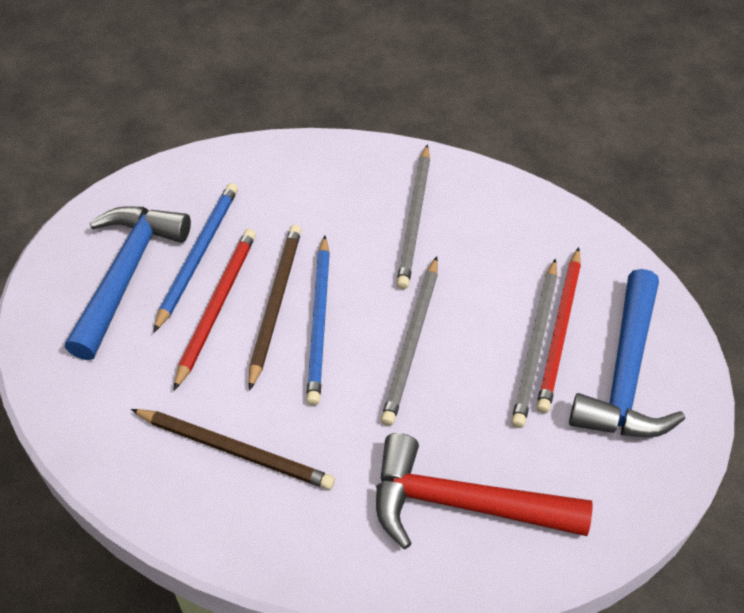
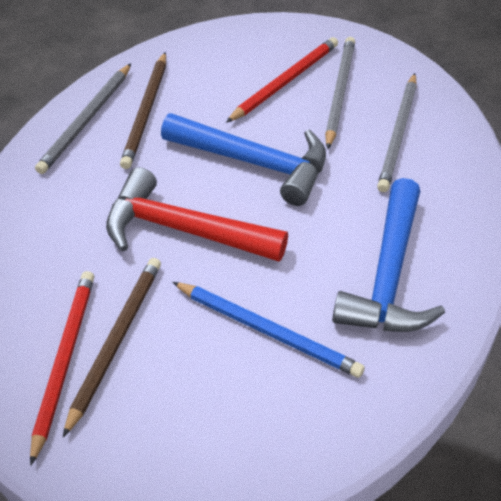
blue pencil: [153,183,238,333] [306,236,330,405] = 2 -> [172,282,365,378] = 1

